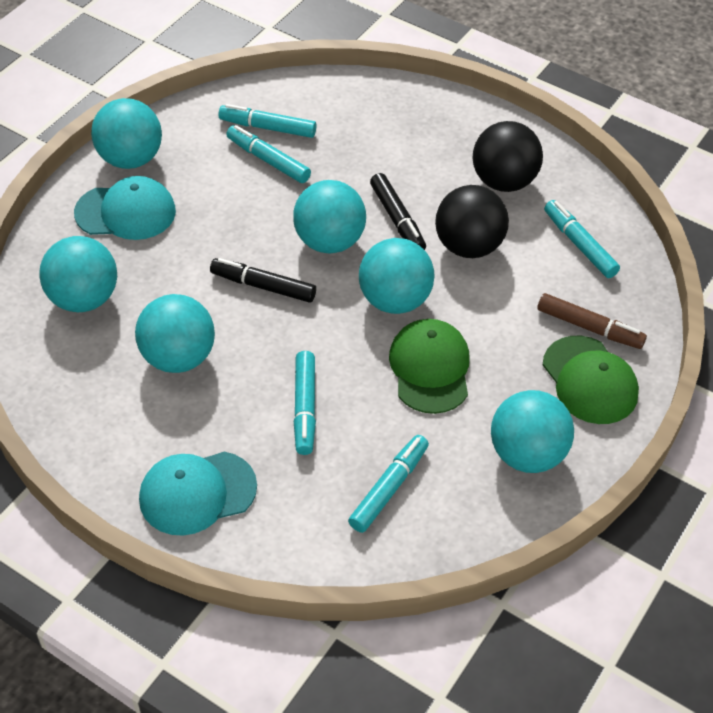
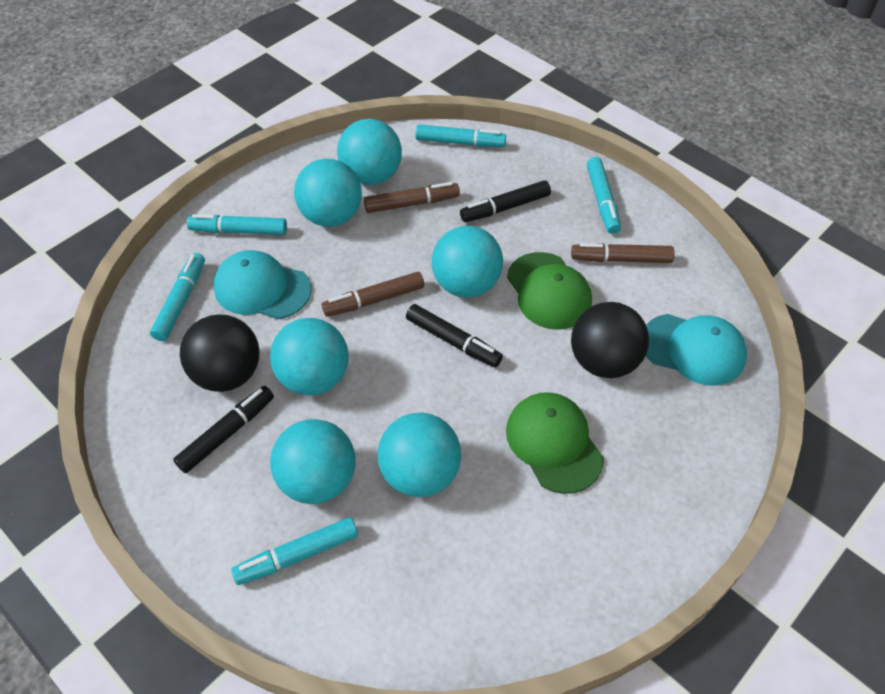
black marker: [210,258,316,303] [370,173,426,250] = 2 -> [173,386,274,473] [406,304,503,368] [460,180,551,222] = 3
brown marker: [537,293,647,349] = 1 -> [322,272,424,317] [364,182,460,213] [571,243,675,263] = 3

